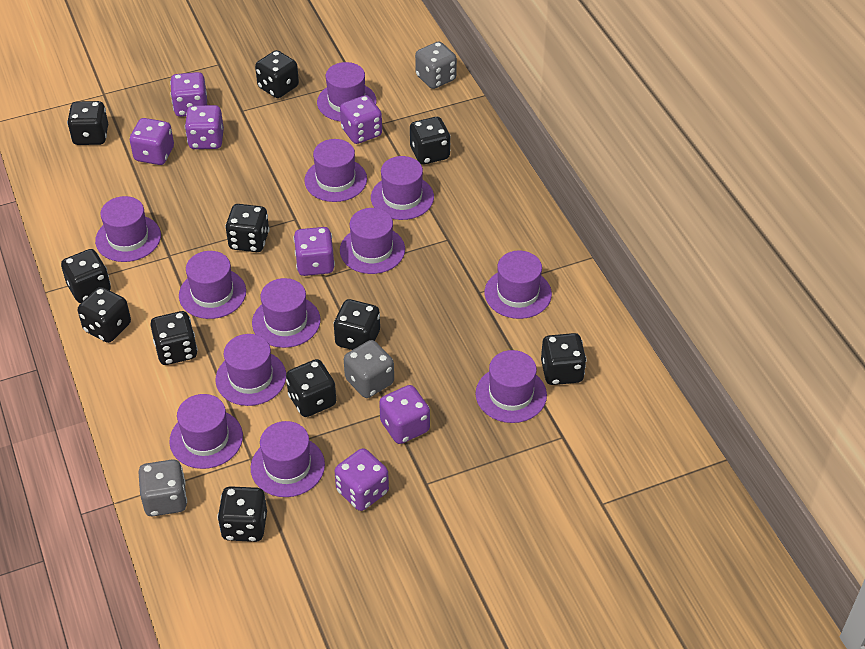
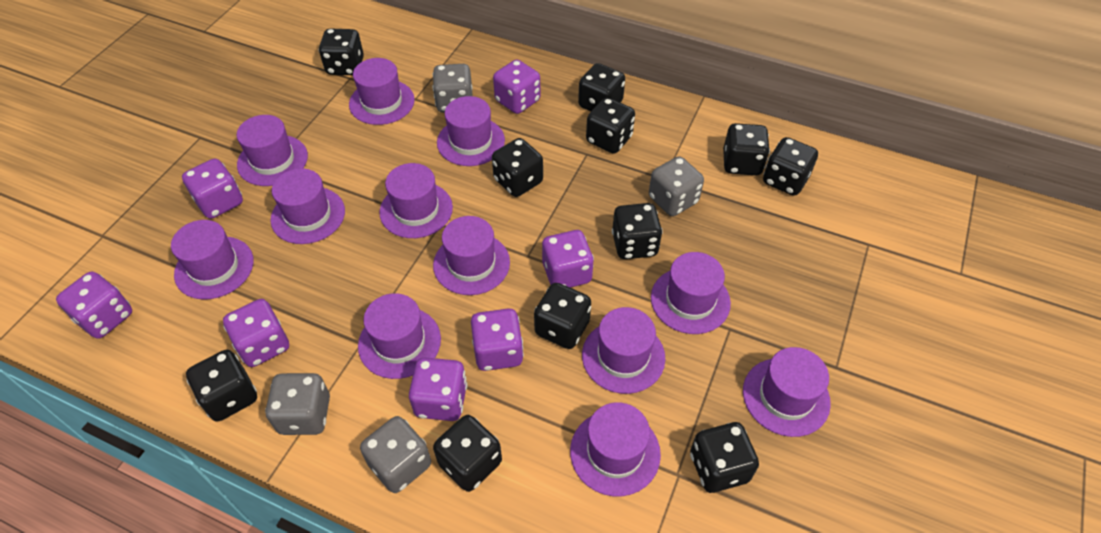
grey dice: [138,459,187,516] [344,340,394,398] [415,42,457,89] = 3 -> [265,373,330,435] [360,416,431,493] [432,64,472,113] [649,156,704,216] = 4

